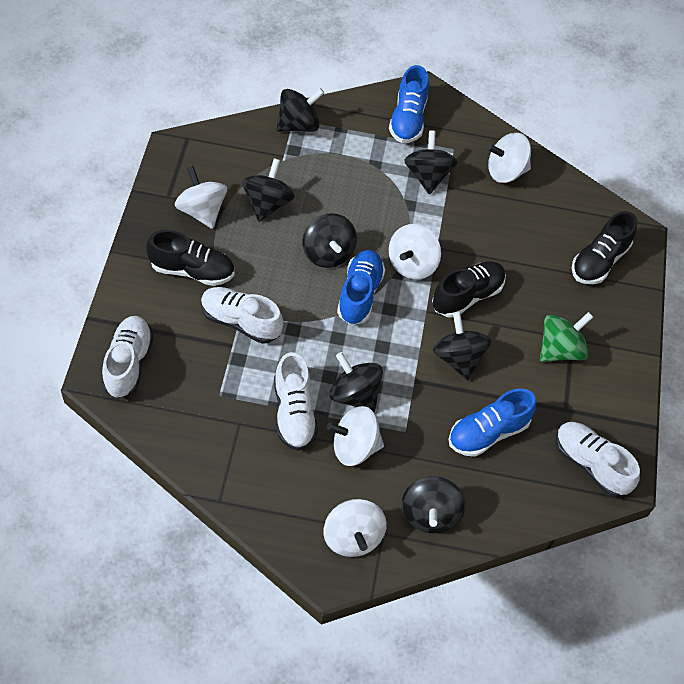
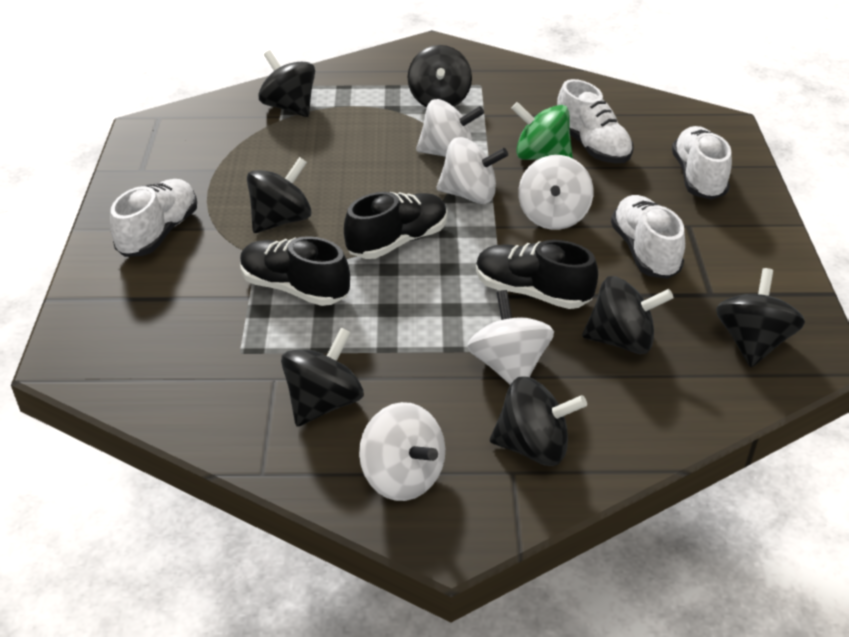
blue shoe: [337,250,385,325] [389,65,429,143] [448,389,536,457] = 3 -> none = 0

